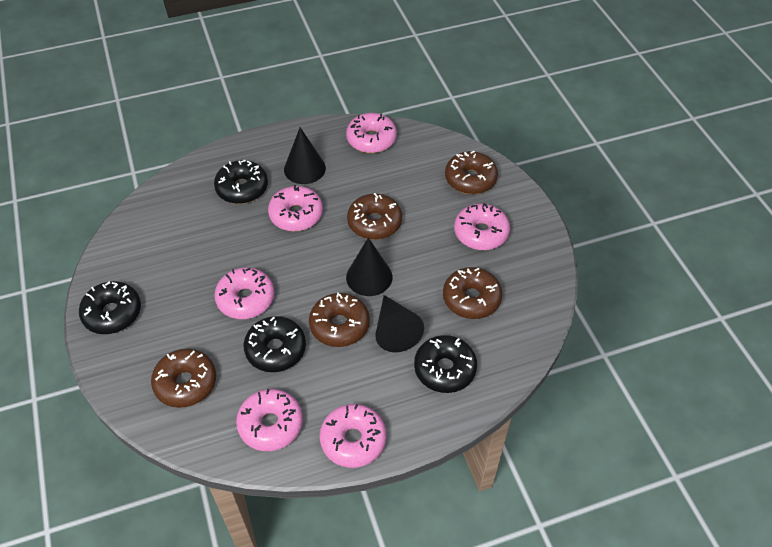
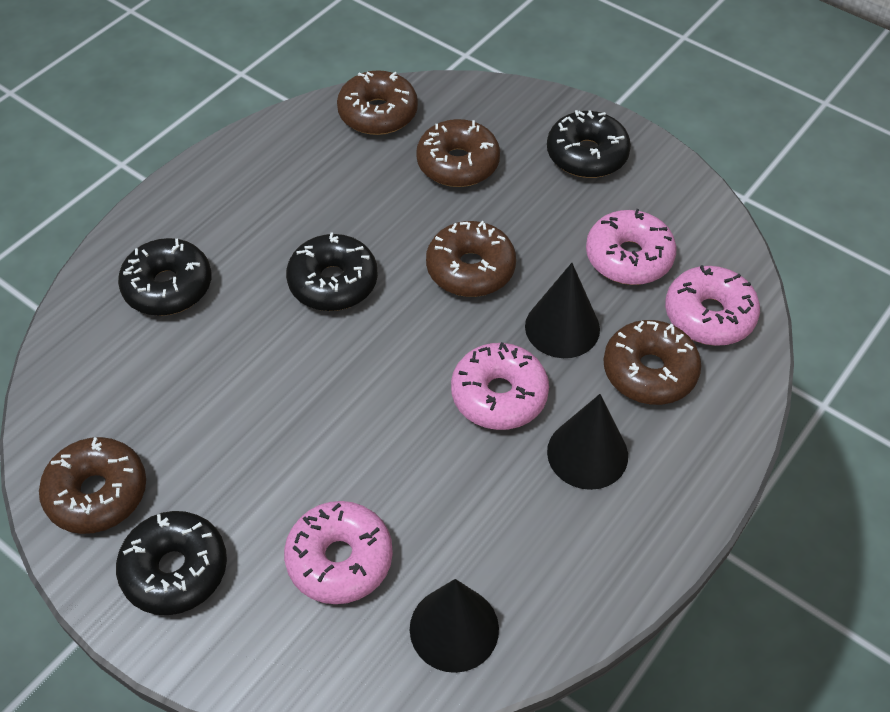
pink donut: [214,267,274,319] [236,389,303,451] [268,185,323,231] [320,404,386,468] [346,113,397,153] [454,203,510,250] = 6 -> [284,501,393,604] [451,342,549,430] [586,209,677,285] [665,265,760,346] = 4

